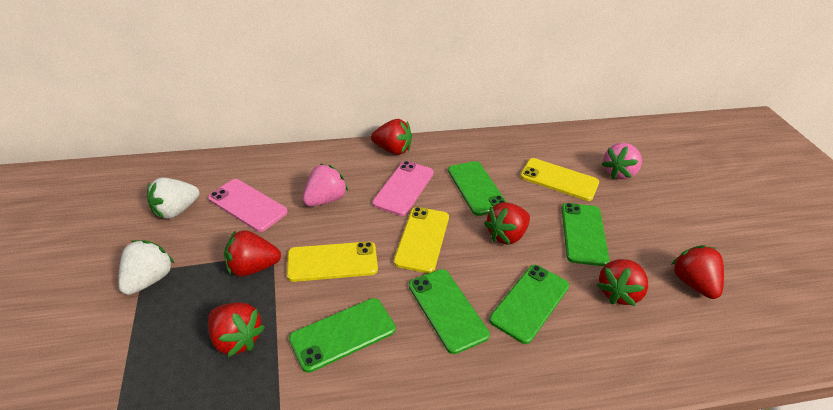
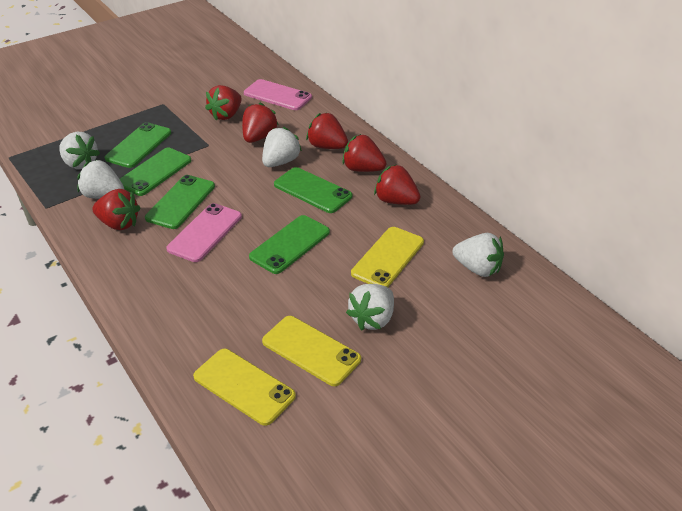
pink strawberry: [303,164,348,207] [602,143,642,179] = 2 -> none = 0
white strawberry: [118,240,174,295] [147,178,199,219] = 2 -> [59,132,100,169] [77,159,124,199] [262,127,302,167] [346,284,394,331] [452,233,504,277] = 5

